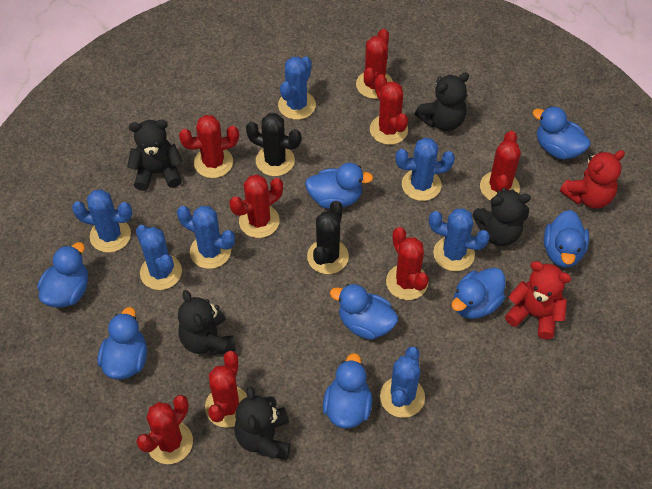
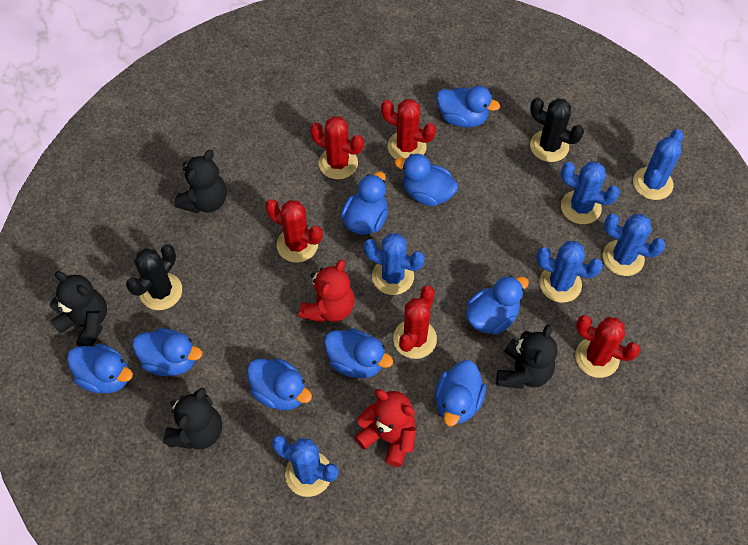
black teddy bear: [127,120,183,191] [178,290,236,355] [234,386,290,460] [415,72,469,131] [473,188,531,246] = 5 -> [50,271,107,347] [163,388,222,449] [174,150,227,213] [496,324,557,389] = 4
blue cactus: [72,189,132,252] [136,225,182,290] [177,206,235,269] [278,56,316,120] [380,346,425,418] [395,137,455,201] [429,208,490,271] = 7 -> [272,435,338,497] [364,233,425,295] [536,241,603,303] [561,162,620,224] [603,214,666,276] [633,129,684,200] = 6
blue duck: [37,242,88,308] [98,307,147,379] [305,163,373,209] [323,353,372,428] [330,284,398,340] [451,268,505,319] [532,106,591,160] [544,210,589,267] = 8 -> [67,343,133,394] [133,328,202,376] [247,358,312,410] [324,328,393,378] [341,172,388,235] [395,154,458,206] [435,360,486,426] [437,86,500,127] [466,276,529,335] = 9
red cactus: [137,395,193,464] [179,115,239,178] [205,350,247,428] [230,175,283,238] [356,29,393,99] [370,74,408,145] [386,227,429,300] [480,131,521,201] = 8 -> [265,199,323,263] [310,116,364,179] [381,99,436,159] [393,285,437,359] [575,315,640,378] = 5

